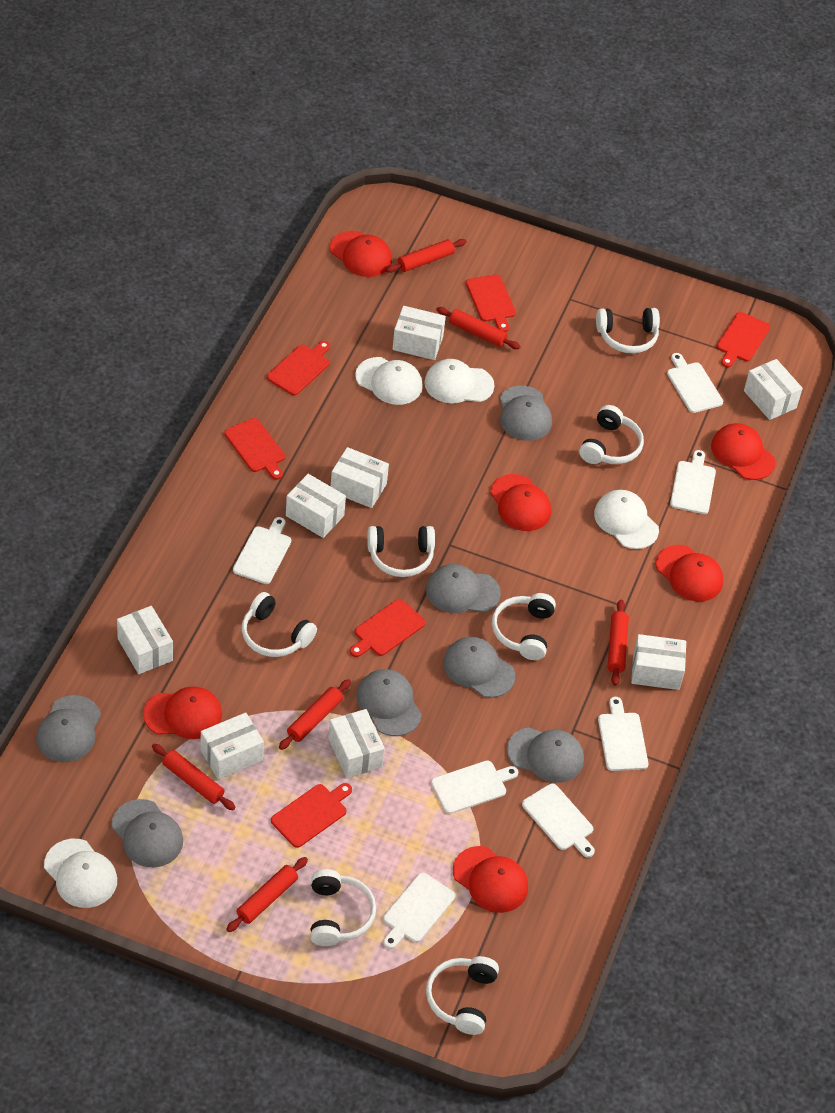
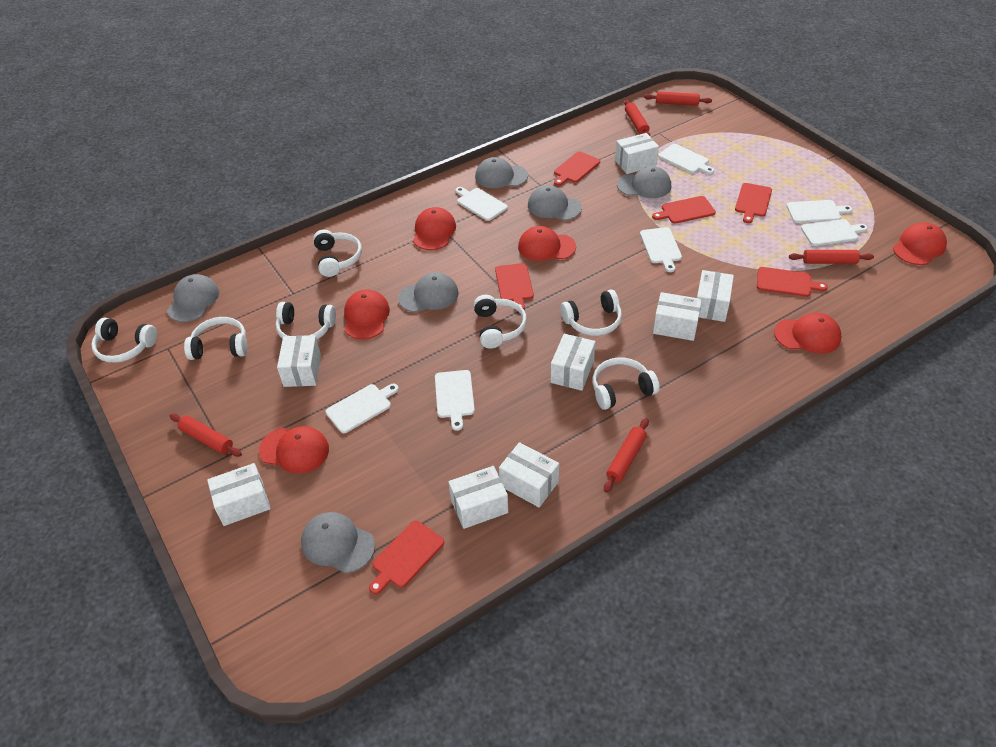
grey cap: [36,695,101,762] [112,799,183,867] [356,669,422,736] [426,564,501,613] [443,637,515,698] [500,386,552,441] [507,727,584,783] = 7 -> [167,274,219,322] [301,512,375,573] [398,272,459,312] [475,157,528,188] [528,185,582,221] [617,166,671,198] = 6
red rolling pin: [152,744,235,810] [226,857,308,932] [279,679,351,750] [386,239,467,273] [436,307,521,349] [608,600,629,686] = 6 -> [170,414,242,457] [604,418,649,493] [624,100,650,136] [644,91,712,106] [789,250,874,264] = 5
white cap: [44,839,117,908] [355,357,423,405] [424,359,495,403] [594,490,659,549] = 4 -> none = 0

